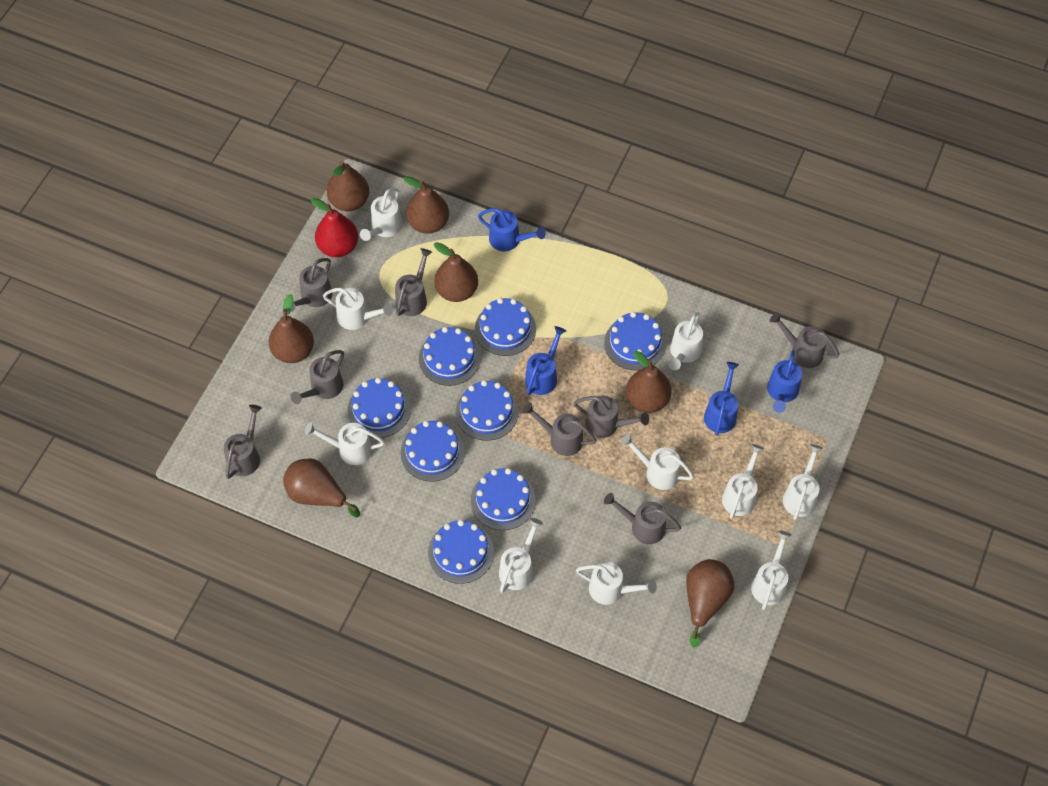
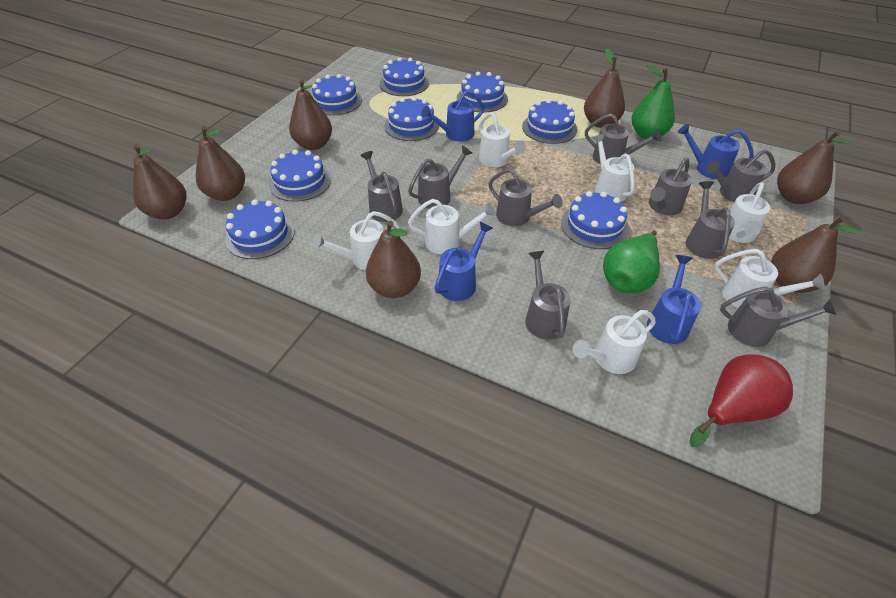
green pear: none = 0 -> [603,231,660,293] [632,65,675,139] = 2
grey watering can: [224,405,262,479] [290,258,332,312] [291,350,344,404] [395,248,432,316] [523,403,596,456] [574,395,649,438] [604,493,681,544] [770,312,840,368] = 8 -> [360,151,403,222] [408,145,472,209] [488,168,562,226] [525,251,570,339] [585,113,662,164] [649,158,692,215] [686,181,735,259] [706,149,775,202] [720,286,836,347] = 9
white watering can: [305,422,385,465] [323,288,393,330] [360,188,402,241] [499,518,543,593] [576,562,657,605] [621,434,694,490] [668,312,703,370] [722,444,764,519] [751,531,792,610] [783,444,823,520] = 10 -> [312,211,400,270] [408,199,496,254] [479,112,526,167] [573,310,656,374] [593,134,635,202] [714,249,825,308] [729,182,770,243] = 7

